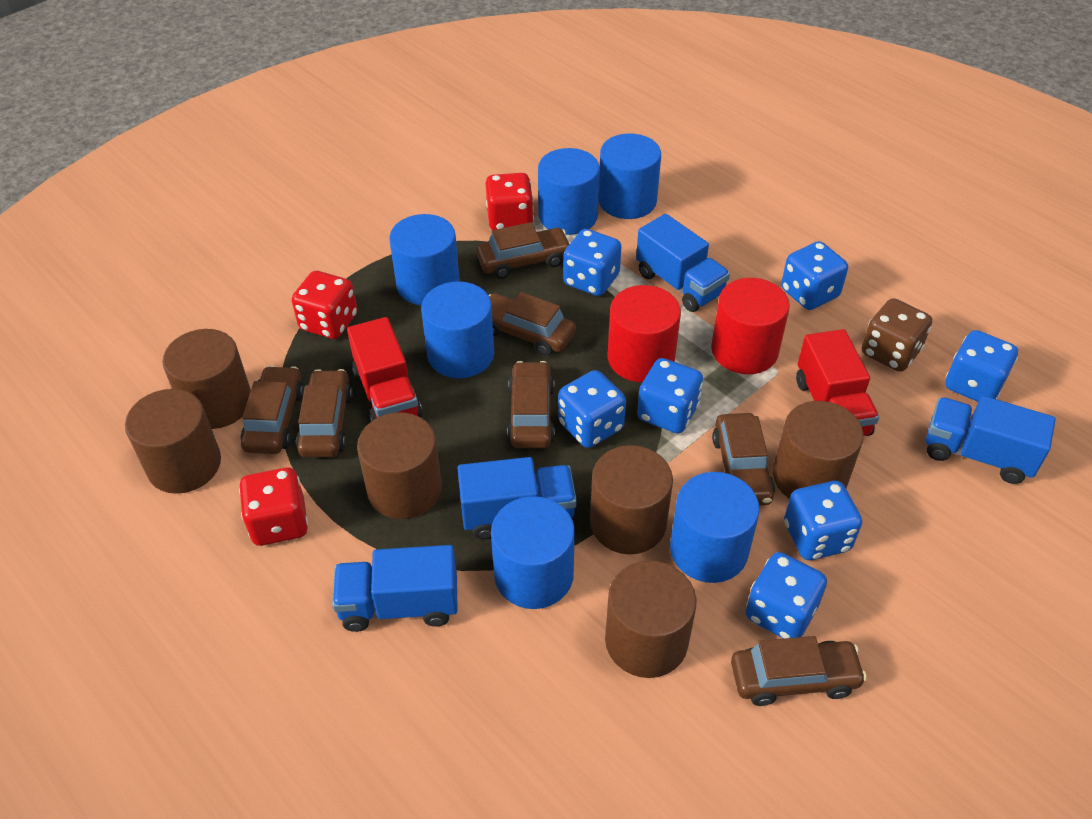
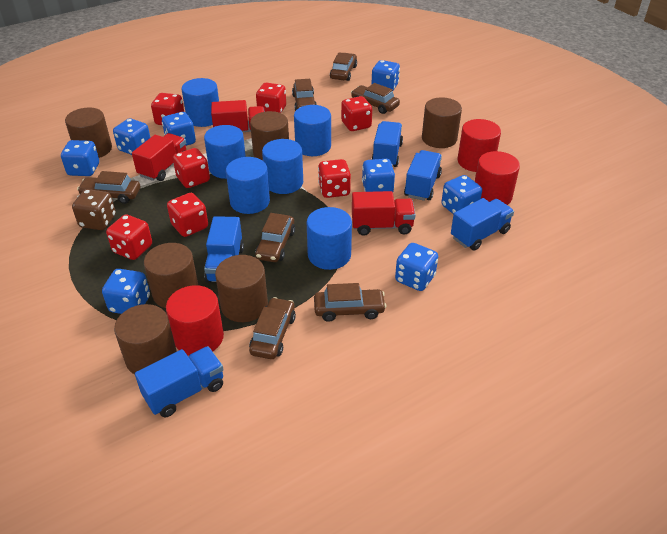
blue dice: [558,370,626,448] [563,229,622,296] [637,358,703,433] [746,552,827,639] [781,241,848,310] [784,481,862,560] [945,330,1018,402] = 7 -> [61,140,99,176] [102,269,150,314] [113,118,151,155] [162,112,196,146] [362,159,395,192] [371,60,400,90] [395,243,438,291] [441,175,482,215] = 8
blue truck: [332,545,458,632] [457,457,577,539] [636,214,730,312] [926,396,1056,484] = 4 -> [135,346,224,417] [204,216,244,283] [372,121,403,167] [404,150,442,201] [451,198,514,251] = 5
red cylinder: [608,285,681,382] [711,278,790,374] = 2 -> [166,285,224,356] [458,119,501,172] [475,151,520,205] = 3
red dice: [239,467,308,546] [292,271,357,339] [486,173,534,230] = 3 -> [106,215,152,260] [151,93,184,125] [167,193,208,237] [173,148,210,188] [256,83,286,113] [318,159,351,198] [341,96,372,131] = 7
red truck: [347,317,422,421] [796,329,879,436] = 2 -> [132,133,186,181] [211,100,264,132] [352,191,415,236] = 3

